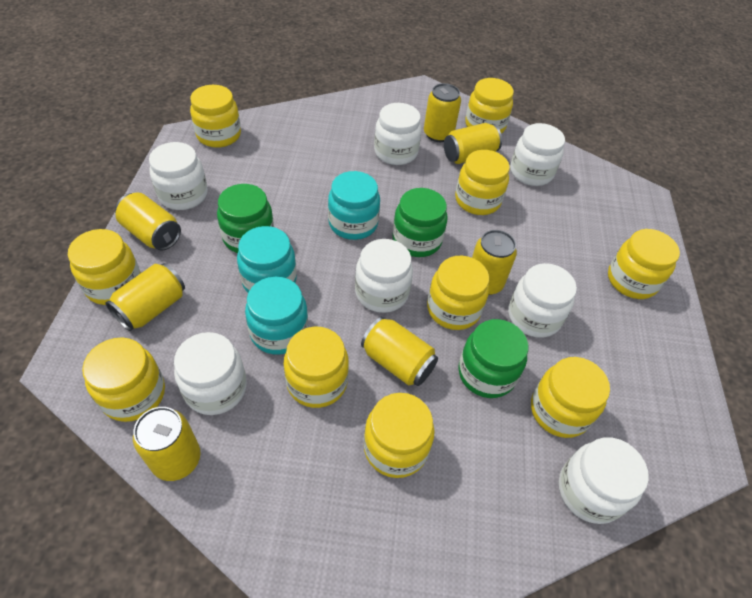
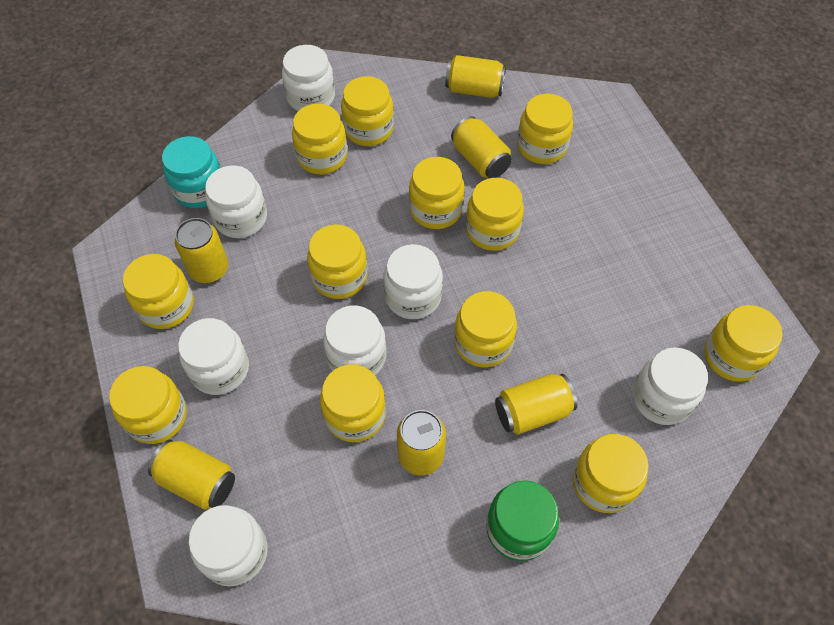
green jar: [217,184,274,253] [392,188,448,257] [458,319,528,398] = 3 -> [486,480,559,561] = 1
turquoise jar: [237,226,297,293] [245,277,308,355] [328,171,380,240] = 3 -> [162,136,221,208] = 1
yellow can: [106,263,185,331] [115,193,181,251] [133,407,201,481] [361,317,438,386] [424,83,461,142] [444,123,502,164] [472,230,517,295] = 7 -> [148,439,235,510] [175,218,228,283] [397,410,446,475] [445,55,506,98] [451,116,512,178] [495,374,577,435] = 6
yellow jar: [68,229,141,305] [82,338,165,422] [190,85,241,148] [284,327,349,408] [363,393,435,478] [427,256,489,330] [455,150,510,215] [465,78,514,134] [531,357,610,438] [608,229,680,299] = 10 -> [109,366,187,444] [123,254,194,329] [292,104,347,175] [307,224,368,299] [320,364,386,442] [341,76,394,146] [409,157,465,229] [454,291,517,367] [466,178,524,251] [517,94,573,164] [573,434,649,513] [704,305,783,382] = 12

